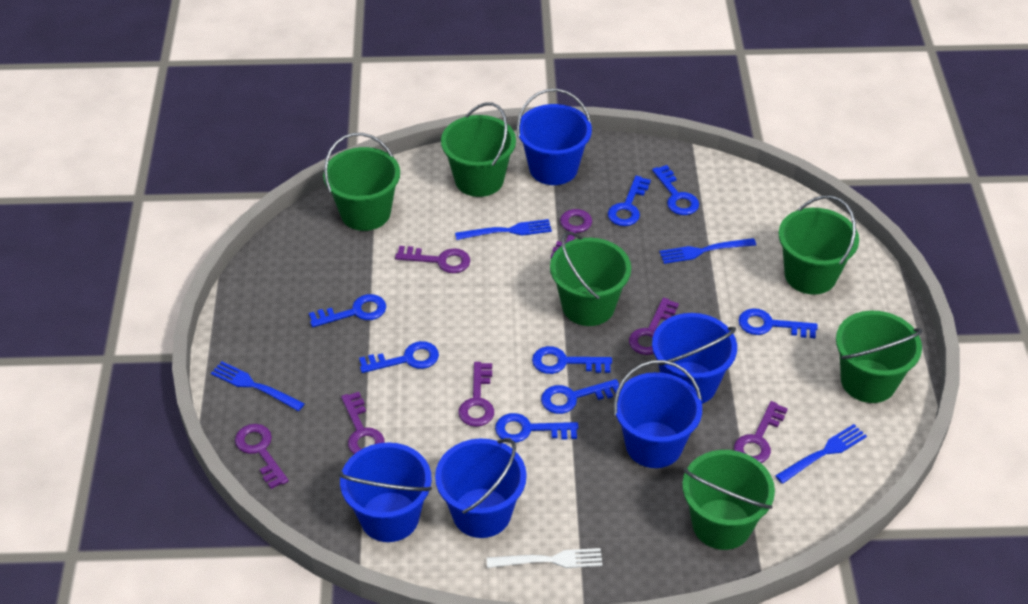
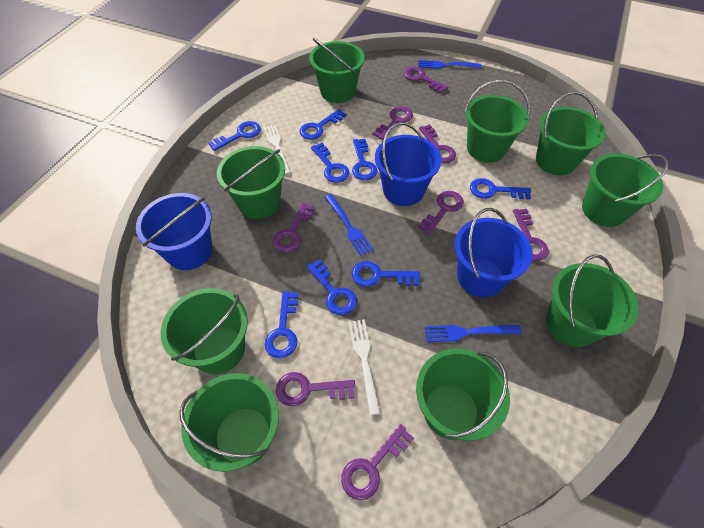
blue bucket: [339,442,432,542] [435,438,527,538] [517,89,592,185] [614,360,702,468] [652,313,737,404] = 5 -> [136,193,212,270] [375,122,442,206] [455,208,533,297] = 3
blue fork: [211,361,305,411] [455,219,552,240] [659,238,756,264] [775,424,867,484] = 4 -> [325,194,373,256] [418,60,482,68] [425,325,522,342] = 3
green bucket: [323,133,400,231] [441,102,516,197] [550,232,631,326] [682,450,775,550] [778,195,859,295] [836,311,923,403] = 6 -> [161,288,248,374] [179,373,279,472] [217,146,285,219] [309,38,365,103] [416,348,510,441] [465,80,530,163] [536,92,606,175] [546,254,639,347] [582,154,669,227] = 9
purple key: [235,424,289,489] [341,392,384,454] [395,246,470,273] [458,362,494,427] [551,209,592,259] [629,297,679,355] [734,401,788,463] = 7 -> [272,203,315,253] [276,372,355,406] [341,424,414,501] [373,107,413,140] [404,67,448,93] [418,191,464,235] [419,124,456,163] [513,209,549,261] = 8
white fork: [487,548,603,568] = 1 -> [264,125,291,175] [349,319,381,415] = 2

